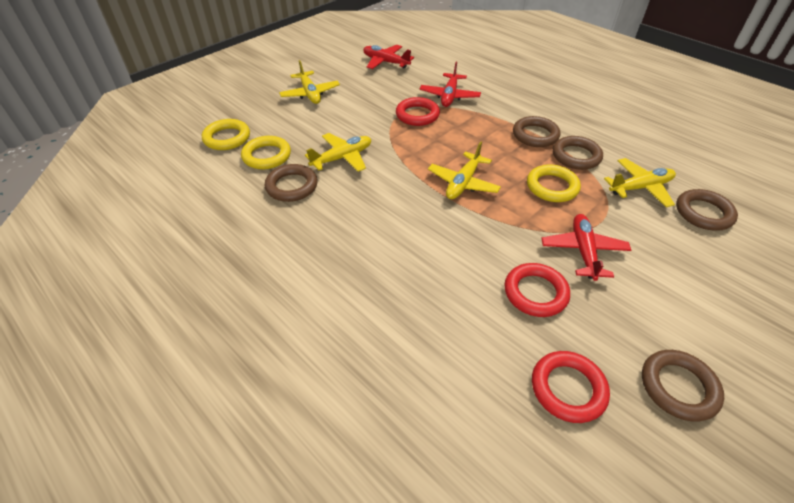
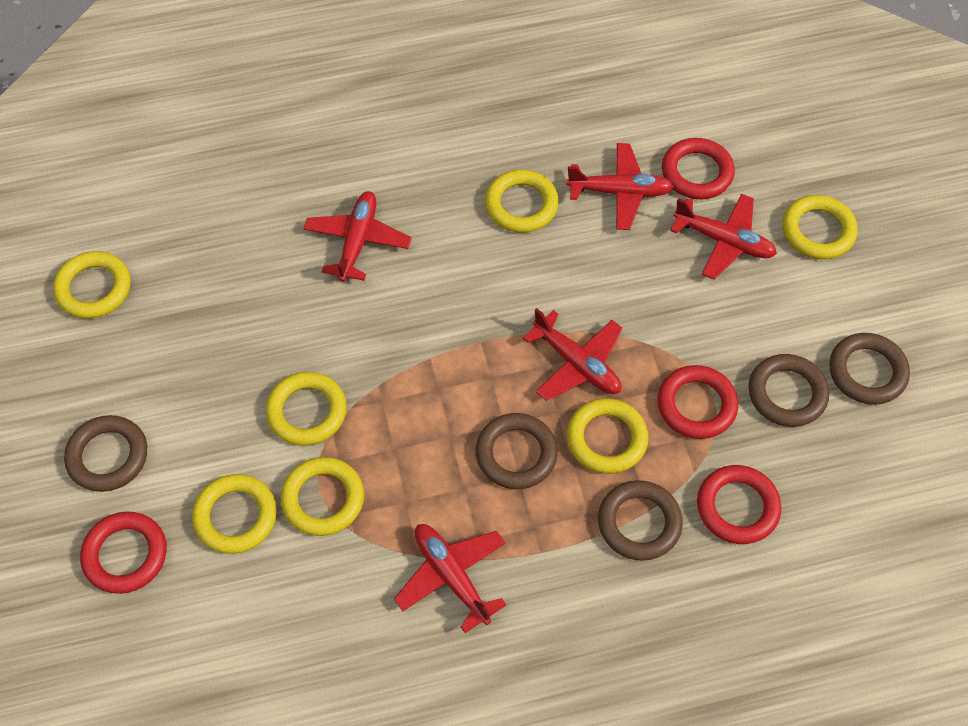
red plane: [363,45,414,69] [420,62,481,107] [541,214,631,281] = 3 -> [304,191,412,282] [394,524,507,633] [523,308,623,401] [566,143,674,230] [670,194,777,280] = 5
red ring: [396,97,440,126] [504,263,570,317] [532,351,610,423] = 3 -> [80,512,167,594] [658,365,738,439] [662,138,735,199] [697,465,782,544] = 4
yellow plane: [279,60,340,104] [305,133,371,172] [428,142,501,199] [604,158,676,207] = 4 -> none = 0
yellow ring: [202,119,250,150] [241,136,291,169] [527,165,581,202] = 3 -> [53,251,131,319] [192,474,277,554] [266,372,347,446] [280,457,364,536] [485,169,559,233] [567,398,649,474] [782,195,858,259] = 7

